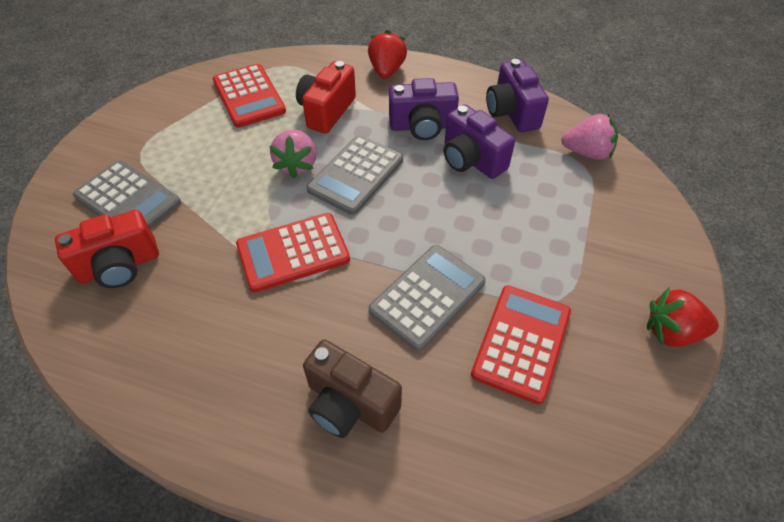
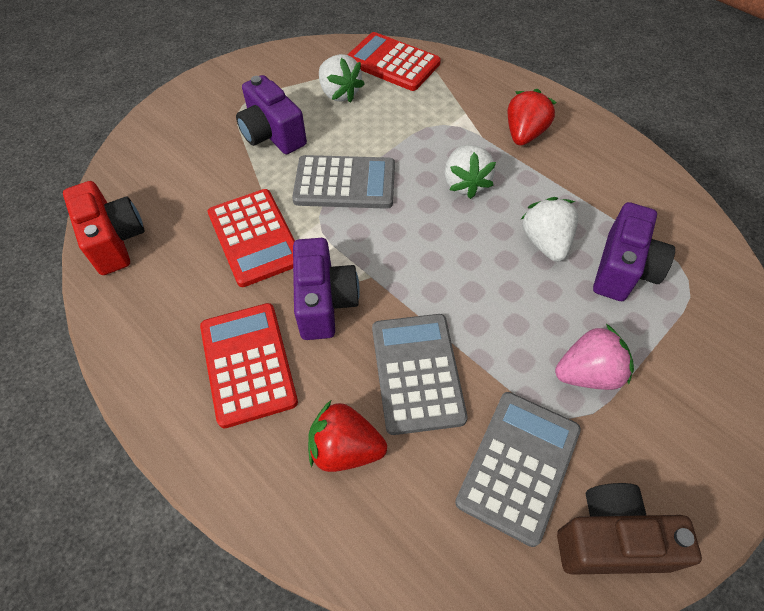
pink strawberry: [269,130,317,178] [561,114,618,160] = 2 -> [555,324,634,390] = 1
red camera: [55,210,159,288] [296,61,356,134] = 2 -> [63,181,144,275] = 1
white strawberry: none = 0 -> [319,54,365,103] [445,145,496,199] [520,197,578,262] = 3

